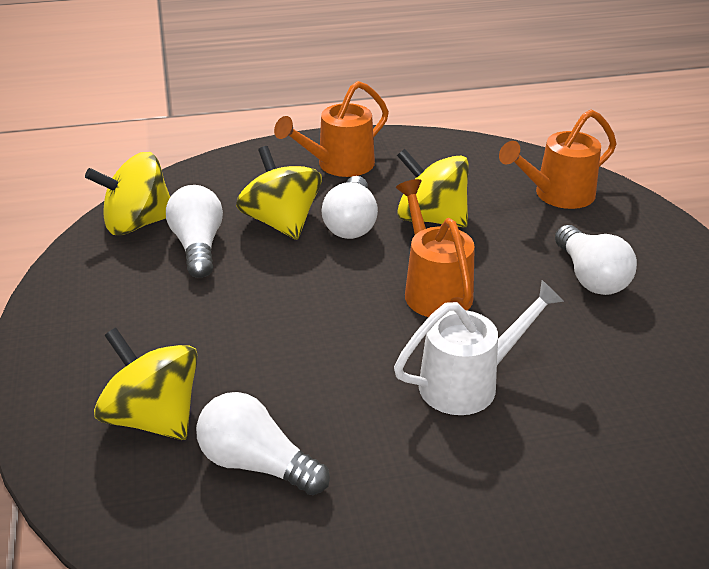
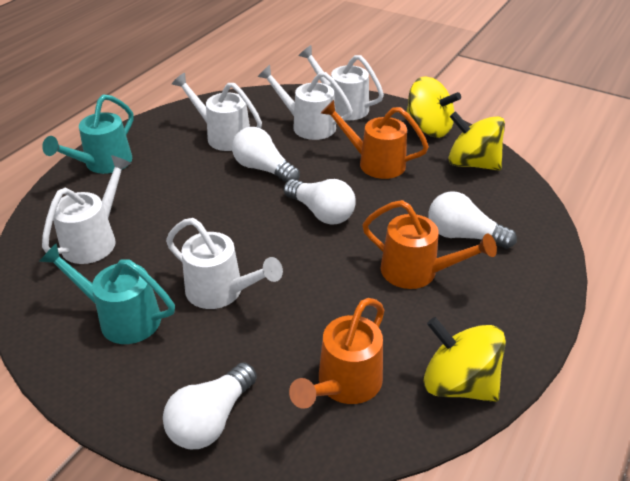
turquoise watering can: none = 0 -> [39,243,175,344] [42,94,134,174] = 2
white watering can: [394,280,564,415] = 1 -> [42,155,131,264] [166,218,283,309] [172,73,262,151] [257,65,353,140] [299,45,384,120] = 5
yellow spinning top: [85,152,170,236] [94,328,198,440] [236,146,322,240] [397,148,469,228] = 4 -> [405,76,461,138] [424,317,506,402] [448,111,505,171] = 3

